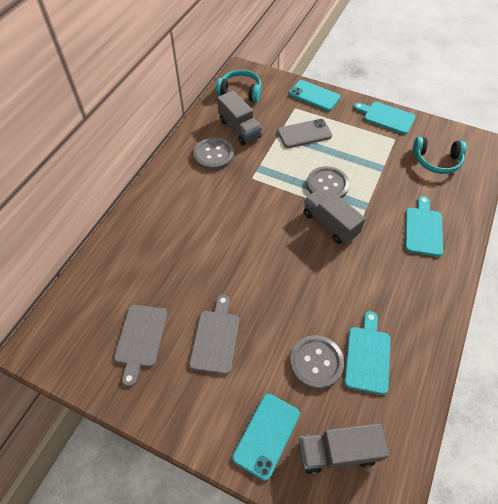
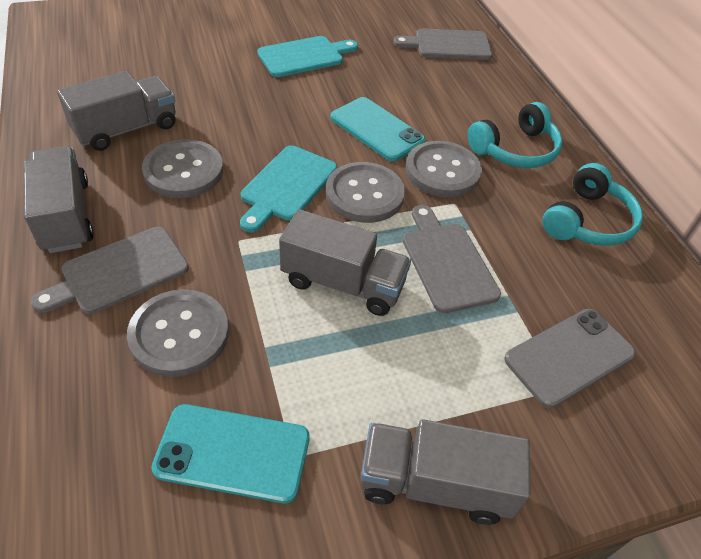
grey button: [194,138,234,170] [290,335,344,389] [307,166,349,198] = 3 -> [127,289,229,377] [142,139,223,198] [326,162,405,223] [406,141,482,197] = 4
grey cutting board: [114,305,167,387] [189,295,239,375] = 2 -> [31,227,189,314] [393,28,492,60] [403,205,501,313] = 3
grey truck: [217,90,262,145] [299,423,389,475] [303,188,366,244] = 3 -> [23,146,94,253] [57,71,176,151] [279,209,411,316] [361,419,531,525] = 4
turquoise cutting board: [344,311,391,395] [354,102,416,134] [405,196,443,257] = 3 -> [240,145,337,232] [257,36,358,77] = 2

